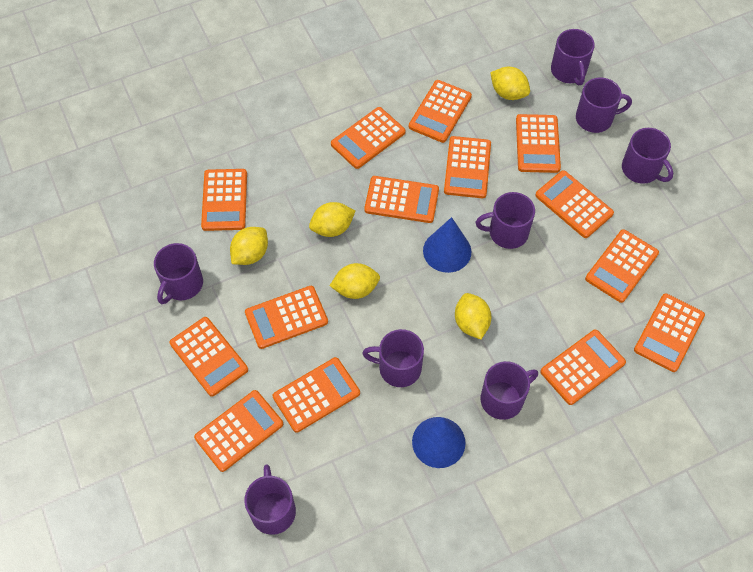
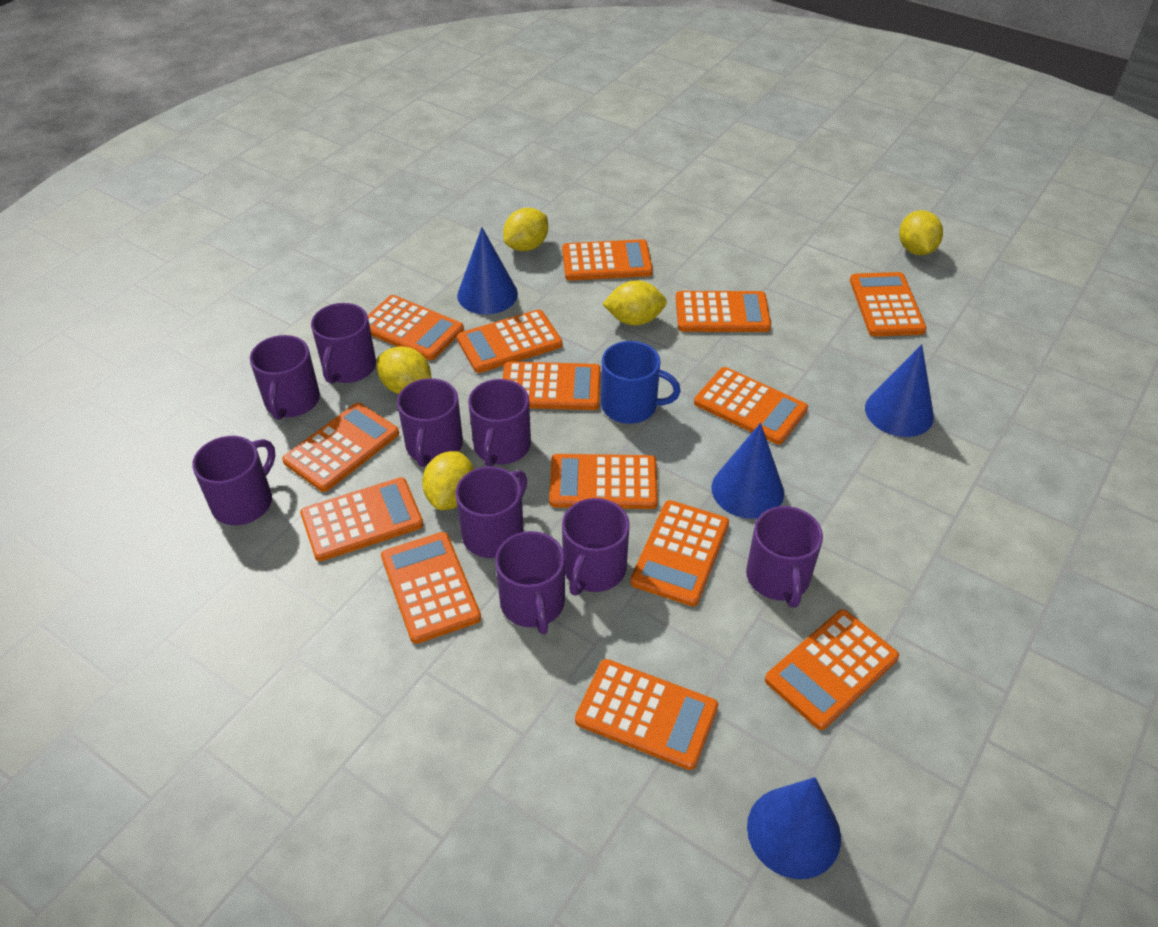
blue cone: [412,417,466,468] [423,217,471,273] = 2 -> [457,227,518,314] [712,423,784,519] [747,777,841,879] [865,344,934,437] = 4
blue mug: none = 0 -> [601,341,681,424] = 1
purple mug: [154,243,203,304] [244,465,296,535] [362,329,424,387] [476,192,535,249] [481,361,538,420] [551,29,595,86] [576,78,632,133] [622,128,673,184] = 8 -> [192,436,275,525] [250,335,320,420] [311,303,376,384] [397,378,463,467] [455,466,527,558] [468,379,531,466] [495,531,565,634] [562,498,630,595] [746,506,823,608] = 9

